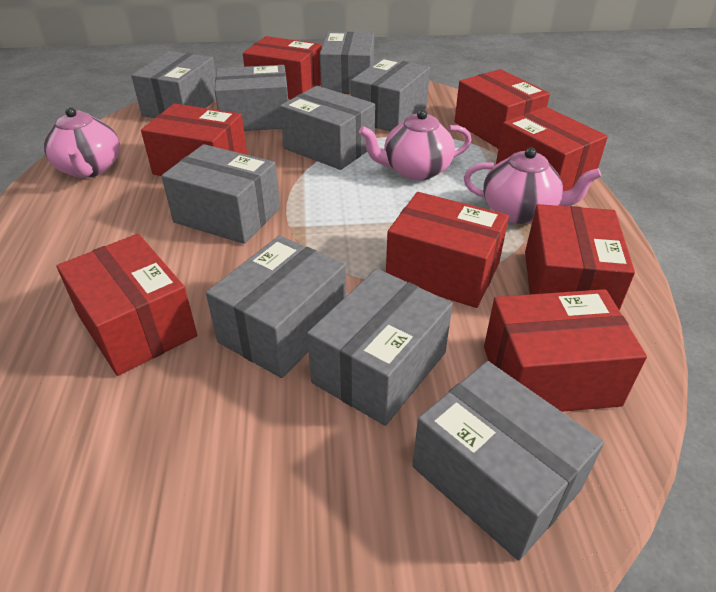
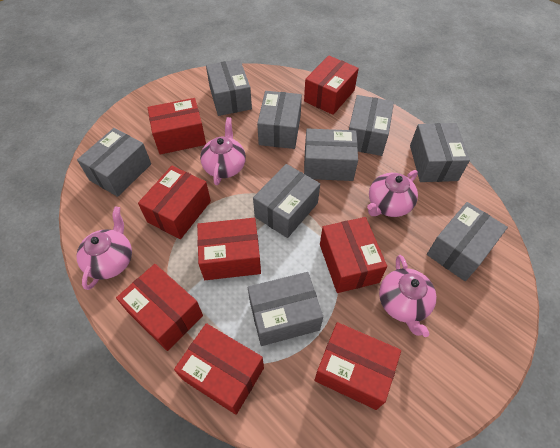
pink teapot: [44,107,120,178] [359,109,472,180] [464,147,601,224] = 3 -> [76,206,132,290] [200,117,246,185] [367,170,418,217] [379,255,436,337] = 4

